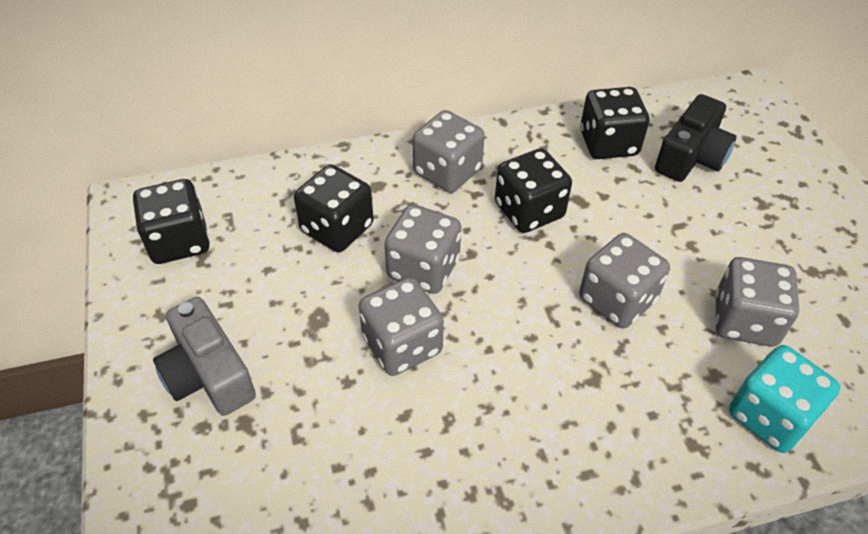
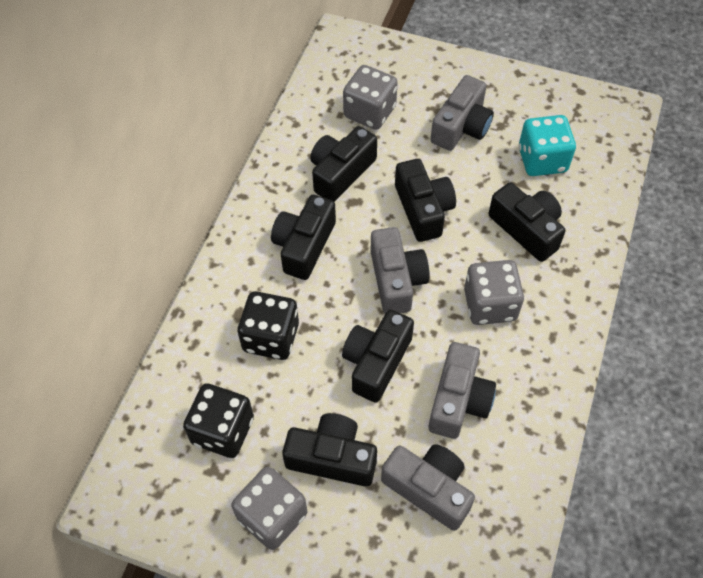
black camera: [655,94,736,182] = 1 -> [271,195,336,280] [282,413,377,487] [310,126,377,202] [342,310,414,403] [395,159,456,242] [488,182,565,262] = 6
black dice: [133,179,210,264] [294,164,374,252] [495,148,572,233] [580,87,649,159] = 4 -> [183,383,254,458] [238,291,299,360] = 2
grey camera: [153,297,256,416] = 1 -> [371,227,429,314] [381,444,475,531] [429,342,496,439] [431,75,494,151] = 4
grey dice: [359,277,444,376] [384,204,461,294] [413,110,485,193] [579,233,670,328] [715,257,799,347] = 5 -> [231,466,307,550] [343,65,398,130] [464,260,524,325] = 3

